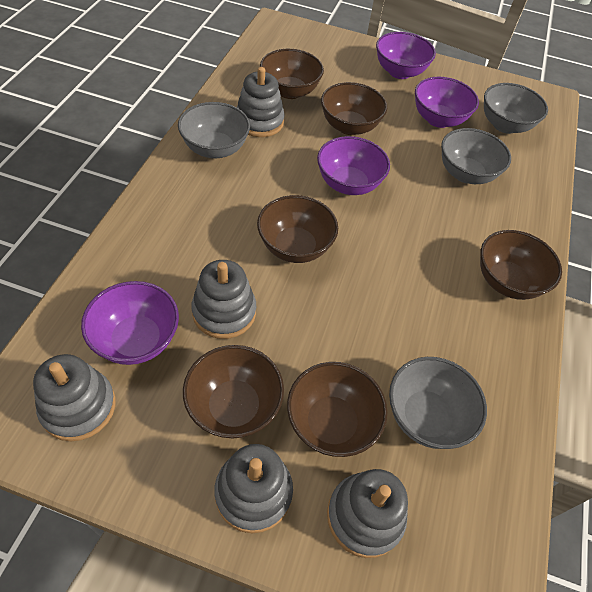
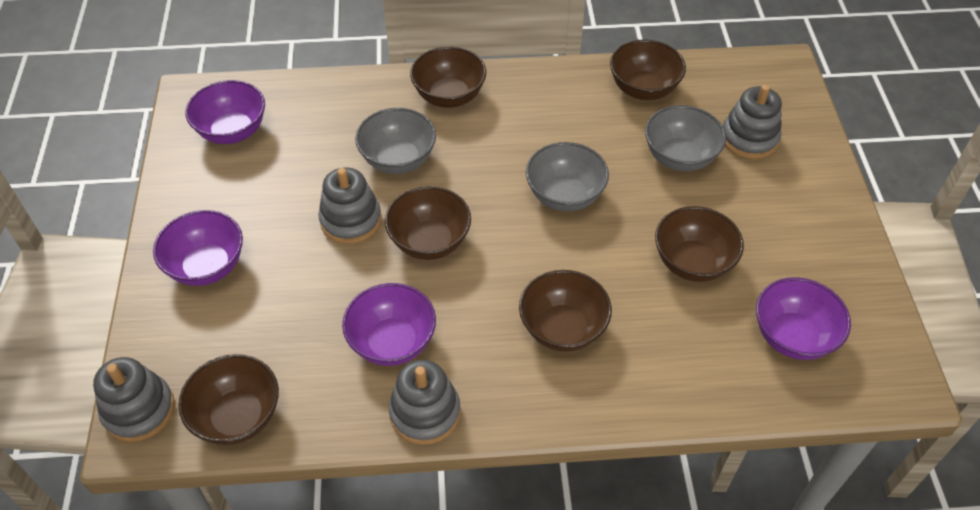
grey bowl: [178,102,250,158] [389,357,487,449] [441,128,511,184] [484,83,548,134] = 4 -> [355,108,436,174] [526,142,609,212] [645,105,726,171] = 3
grey stacking toy: [33,354,116,441] [191,260,256,339] [214,444,293,533] [237,67,285,137] [327,469,408,558] = 5 -> [93,357,175,442] [318,167,382,244] [389,360,461,445] [723,85,782,159] = 4

